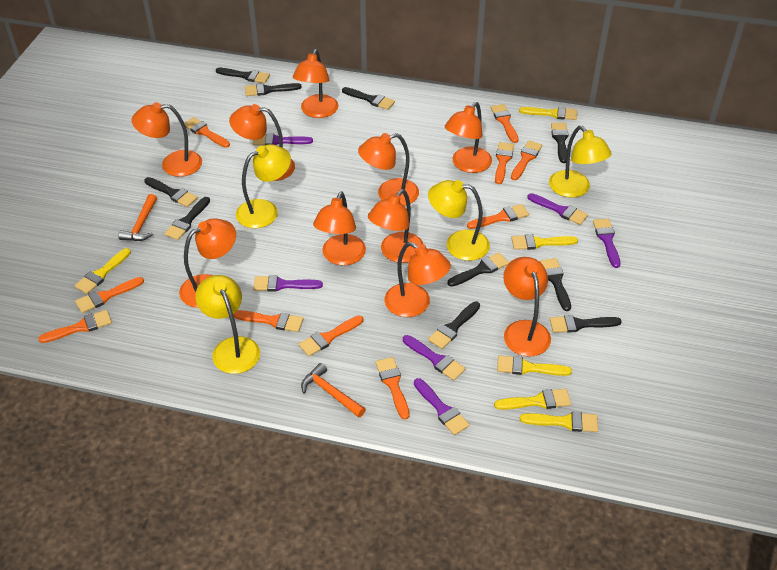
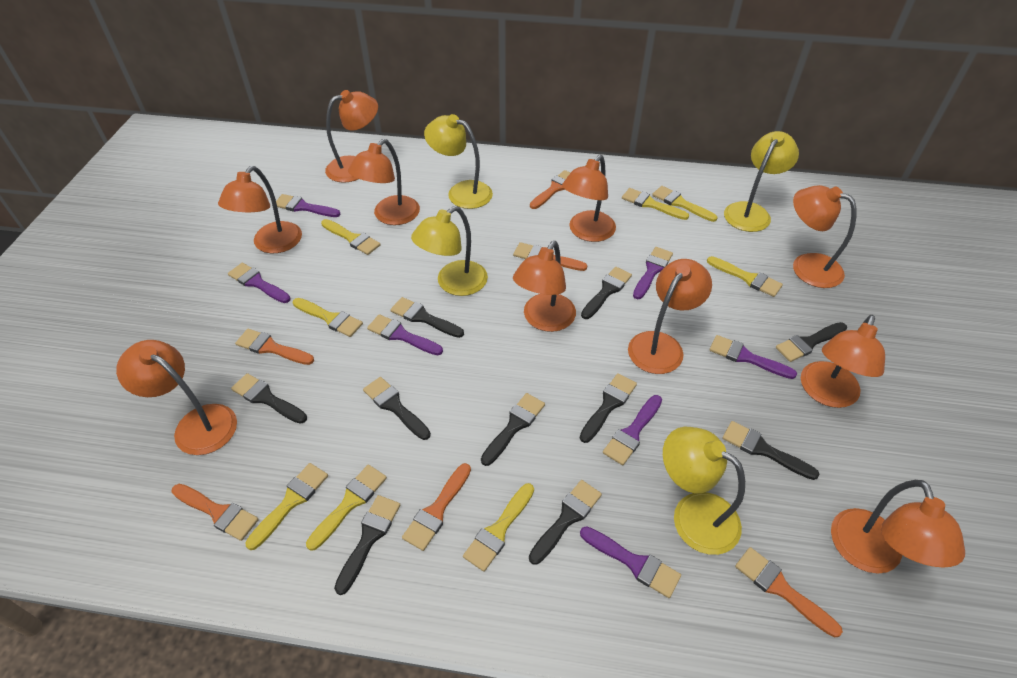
orange brush: [38,310,112,343] [75,277,144,313] [184,117,230,148] [233,310,304,332] [299,315,363,356] [375,357,410,420] [467,204,529,229] [491,104,519,143] [495,142,514,184] [511,140,542,180] = 10 -> [171,484,259,541] [235,329,314,365] [402,463,471,551] [513,242,587,271] [530,170,570,209] [735,547,843,637] = 6
orange hammer: [118,194,157,241] [301,363,366,418] = 2 -> none = 0
purple brush: [253,133,313,145] [253,275,323,292] [403,335,466,381] [414,378,470,435] [527,193,588,225] [593,219,620,268] = 6 -> [228,263,291,303] [276,194,341,217] [367,314,443,355] [580,526,681,598] [603,395,662,465] [633,247,673,299] [709,335,797,379] = 7
yellow brush: [75,248,131,294] [494,389,571,410] [497,355,572,376] [511,234,578,250] [519,107,577,120] [520,412,598,432] = 6 -> [245,463,328,550] [293,298,363,337] [306,464,387,551] [321,219,381,255] [463,483,534,572] [622,188,689,220] [652,186,718,222] [707,256,783,297] = 8

